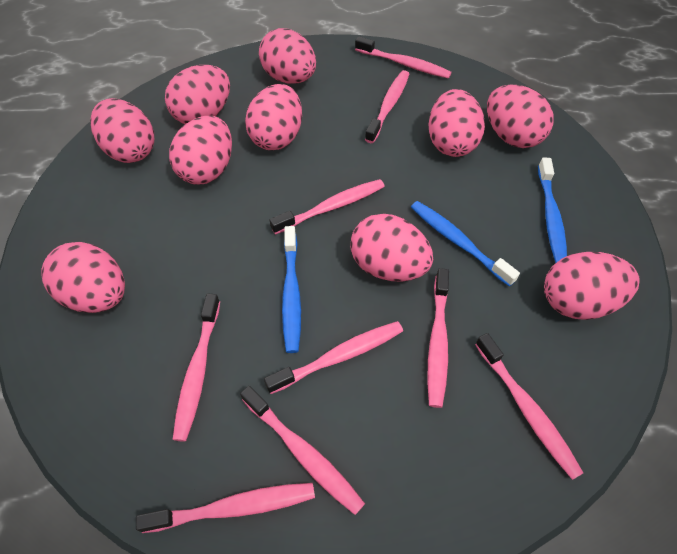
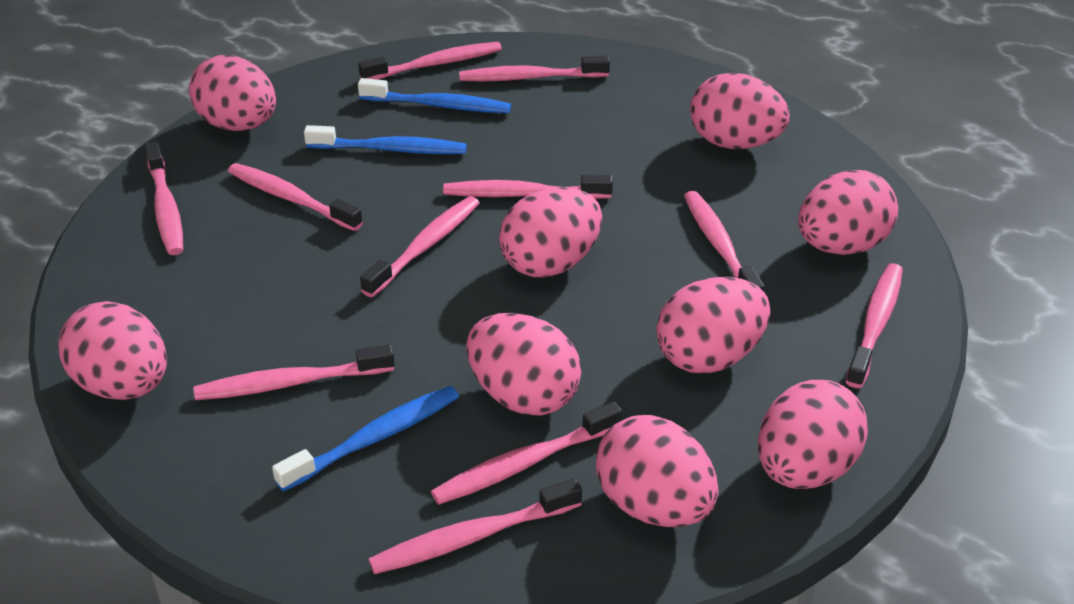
pink egg: [41,242,125,313] [90,98,154,163] [165,65,230,124] [169,116,232,185] [245,84,302,150] [259,28,316,84] [350,214,433,282] [428,89,485,157] [487,85,554,148] [544,252,640,320] = 10 -> [58,301,167,400] [189,55,276,131] [466,313,581,415] [499,187,602,277] [596,415,718,527] [656,277,770,373] [690,73,790,149] [758,380,868,489] [798,170,898,255] = 9
pink toothbrush: [136,483,315,533] [173,294,220,442] [240,386,365,515] [264,321,403,394] [270,179,385,235] [355,36,452,78] [365,70,409,143] [427,268,449,408] [475,333,583,480] = 9 -> [145,142,183,255] [194,344,394,400] [228,163,363,231] [358,42,502,80] [360,196,479,297] [369,478,582,574] [431,401,622,505] [443,175,613,199] [459,56,610,81] [684,191,765,292] [846,263,903,388] = 11

